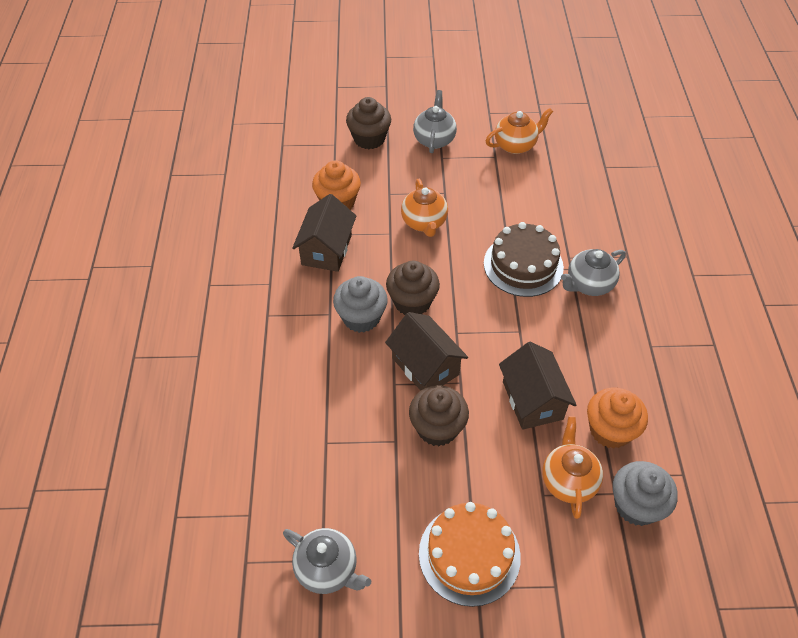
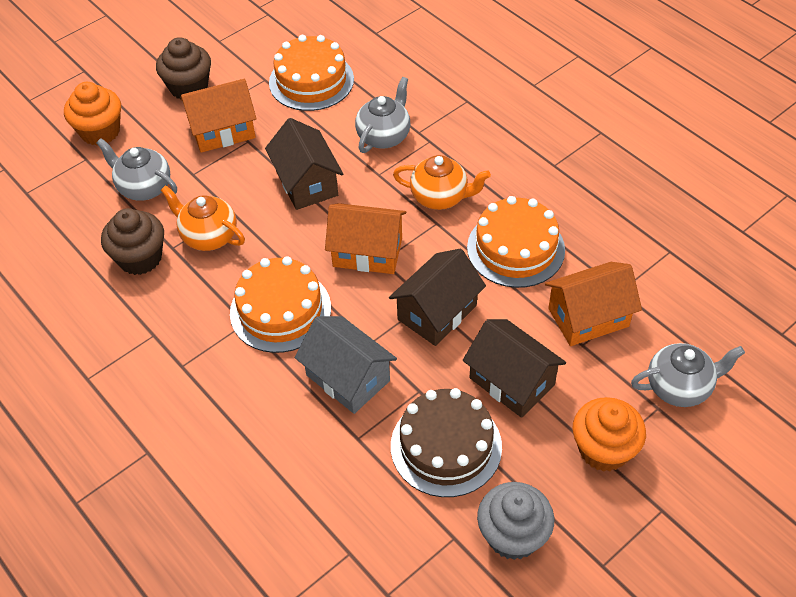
brown cupcake: [346,97,391,149] [386,261,440,315] [409,385,469,446] = 3 -> [101,208,164,275] [156,37,211,100] = 2
grey cupcake: [333,276,388,333] [613,461,678,526] = 2 -> [477,482,554,560] = 1
grey house: none = 0 -> [295,316,397,414] = 1
orange cake: [419,502,521,607] = 1 -> [230,256,331,353] [269,35,354,111] [467,196,565,288] = 3
orange house: none = 0 -> [181,79,257,153] [325,203,406,274] [545,262,642,346] = 3
orange teapot: [401,179,448,237] [486,108,553,154] [542,416,603,519] = 3 -> [161,185,245,251] [393,155,491,210] = 2

